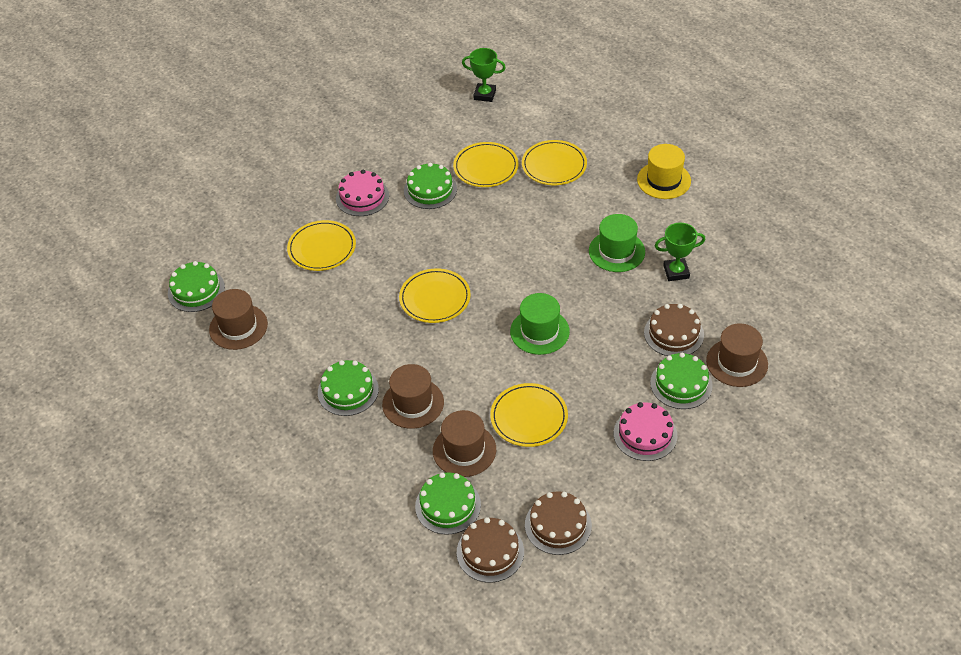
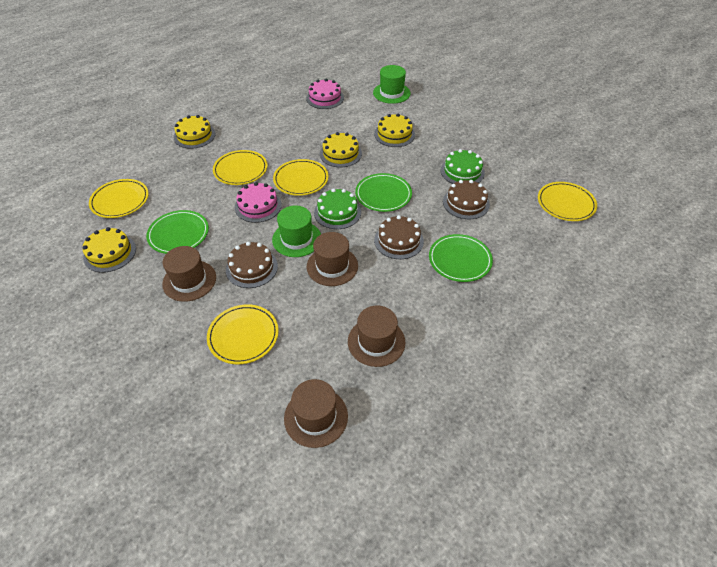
green cake: [168,261,225,312] [318,360,379,416] [404,163,457,209] [415,472,481,535] [650,352,713,409] = 5 -> [314,188,361,229] [441,149,485,184] = 2
green plate: none = 0 -> [146,210,209,254] [355,173,412,212] [429,234,493,282] = 3
green trophy: [462,48,506,102] [655,223,705,281] = 2 -> none = 0
yellow cake: none = 0 -> [82,227,136,273] [174,115,216,149] [320,132,362,167] [374,114,415,147] = 4
yellow hat: [637,144,691,199] = 1 -> none = 0

